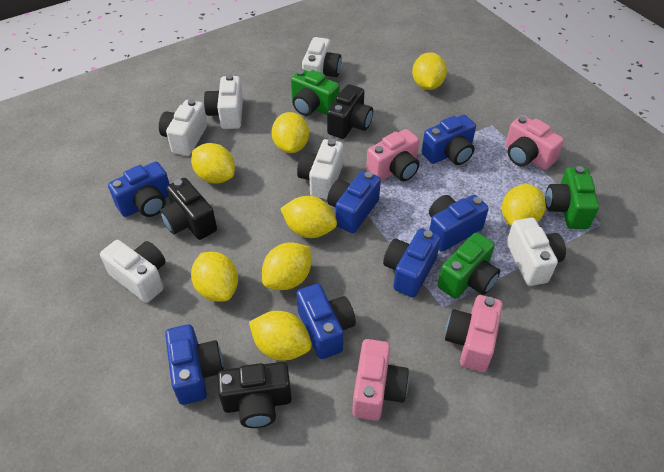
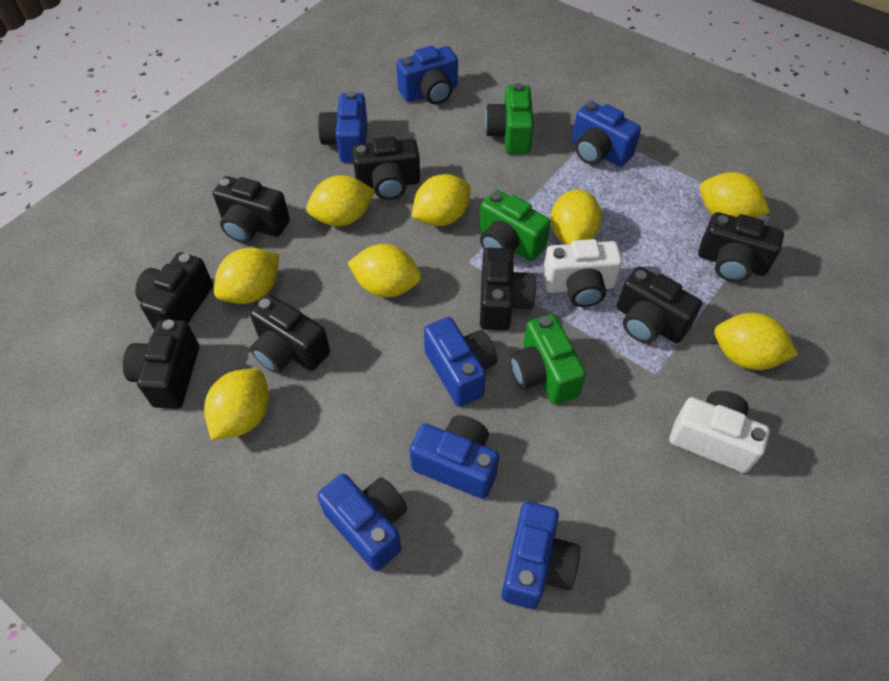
black camera: [160,178,217,240] [217,362,292,428] [327,84,373,139] = 3 -> [123,319,199,409] [135,252,213,329] [213,176,290,243] [250,294,330,373] [352,136,420,200] [480,248,536,331] [617,266,702,343] [698,212,784,282] = 8
pink camera: [352,339,409,421] [366,129,419,181] [445,295,503,372] [505,115,564,170] = 4 -> none = 0
white camera: [100,240,166,303] [159,99,207,156] [204,74,243,129] [297,139,343,199] [302,37,342,77] [506,218,566,286] = 6 -> [543,239,622,307] [669,391,770,473] = 2

